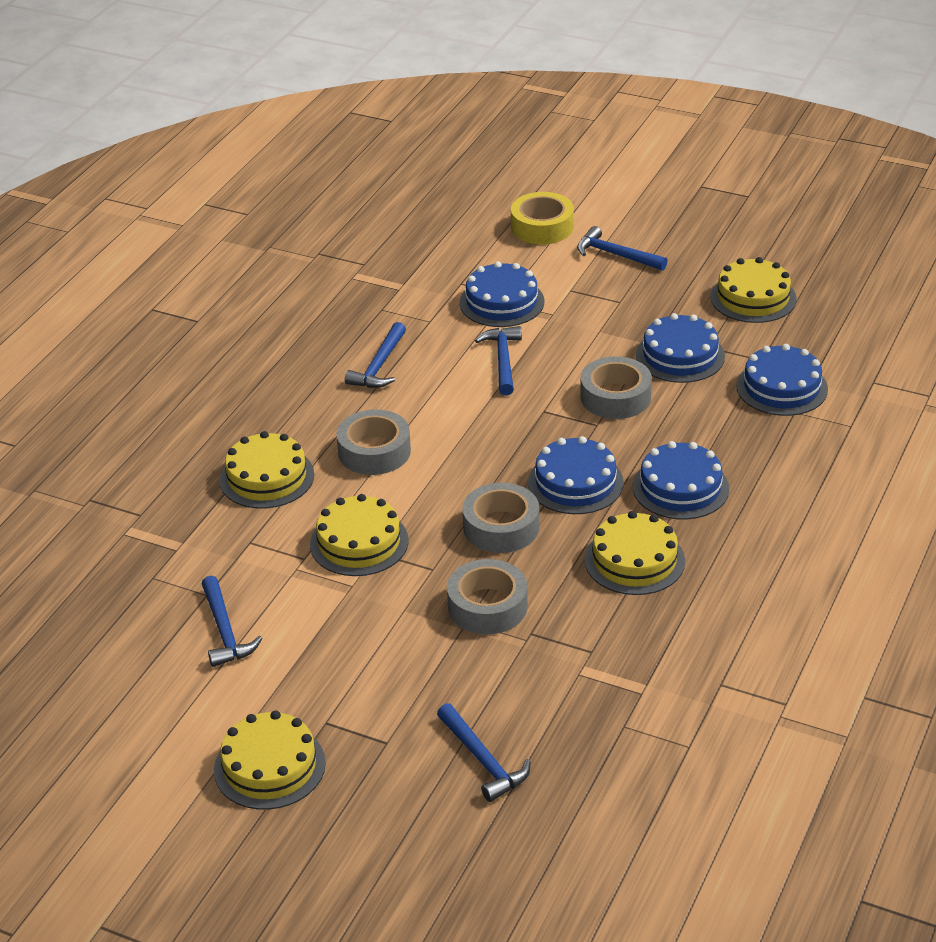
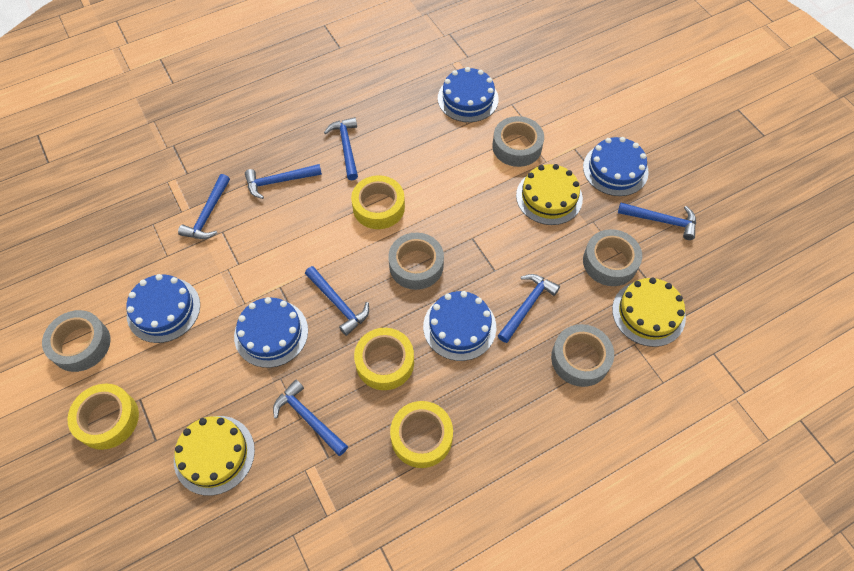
blue hammer: [202,576,262,667] [345,322,406,388] [437,703,530,802] [475,326,522,396] [577,226,668,270] = 5 -> [178,174,230,239] [245,164,322,199] [273,380,348,456] [305,266,369,336] [324,117,358,181] [498,274,560,343] [618,203,696,240] = 7
grey tape: [337,409,411,475] [447,559,528,635] [462,483,539,553] [580,356,652,419] = 4 -> [42,310,110,372] [388,233,444,290] [492,116,544,167] [551,324,614,387] [583,229,642,286] = 5
yellow cake: [214,711,326,810] [219,431,314,509] [310,494,409,576] [584,511,685,595] [710,257,797,323] = 5 -> [174,416,255,496] [516,164,583,225] [612,278,686,347] = 3
yellow tape: [511,192,574,244] = 1 -> [67,384,139,450] [351,175,405,229] [354,328,414,390] [390,401,453,468] = 4

